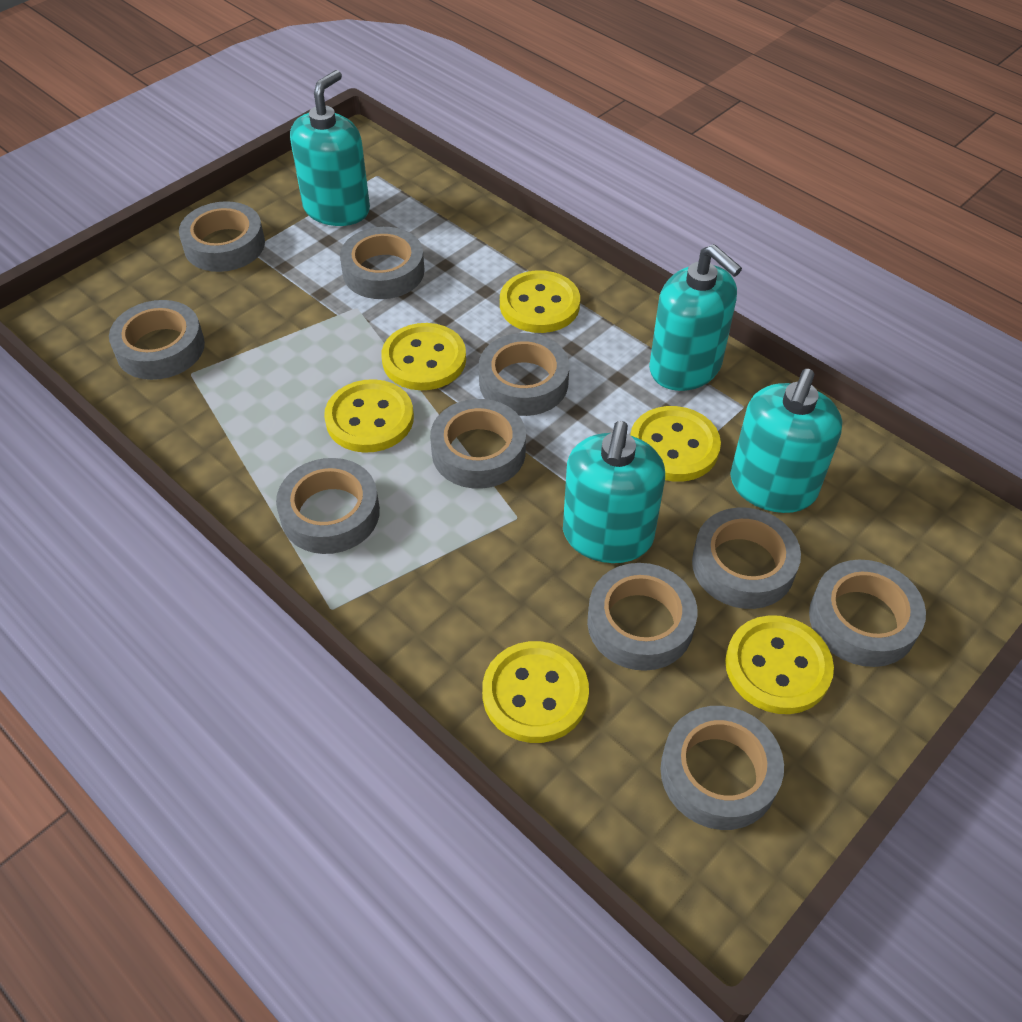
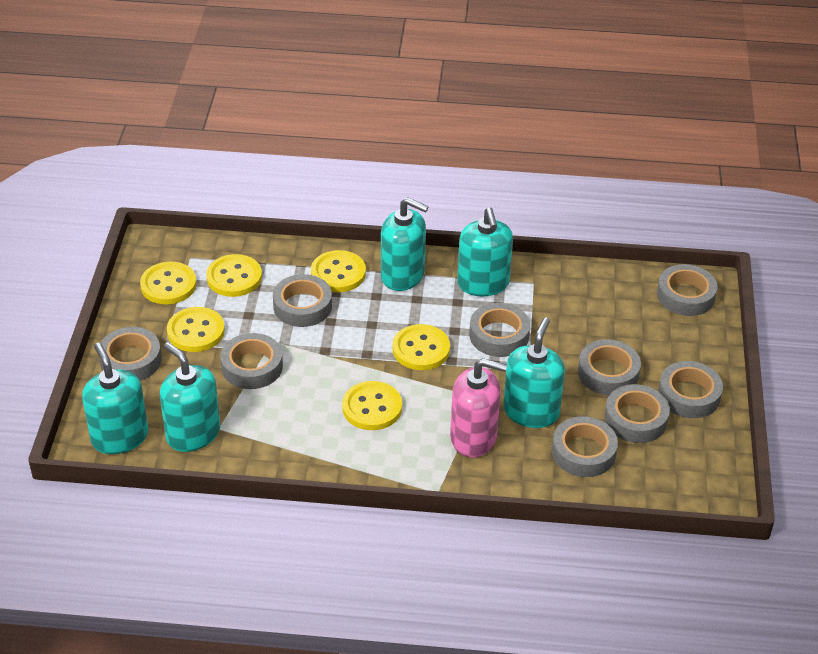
grey tape: [109,300,205,380] [179,201,265,272] [276,458,380,554] [340,227,425,299] [430,399,526,489] [479,333,569,416] [587,563,697,671] [660,706,784,830] [692,507,801,609] [809,560,926,667] = 10 -> [99,327,162,381] [220,333,283,389] [273,274,332,327] [469,303,530,357] [552,416,618,477] [578,339,641,395] [605,384,670,443] [657,264,717,316] [658,361,723,418] = 9
pink soap dispenser: none = 0 -> [450,358,507,457] = 1
turquoise soap dispenser: [290,70,370,226] [563,421,665,563] [649,244,742,391] [730,369,842,513] = 4 -> [82,343,148,454] [160,342,220,452] [381,198,429,291] [457,207,513,296] [503,318,565,428] = 5

